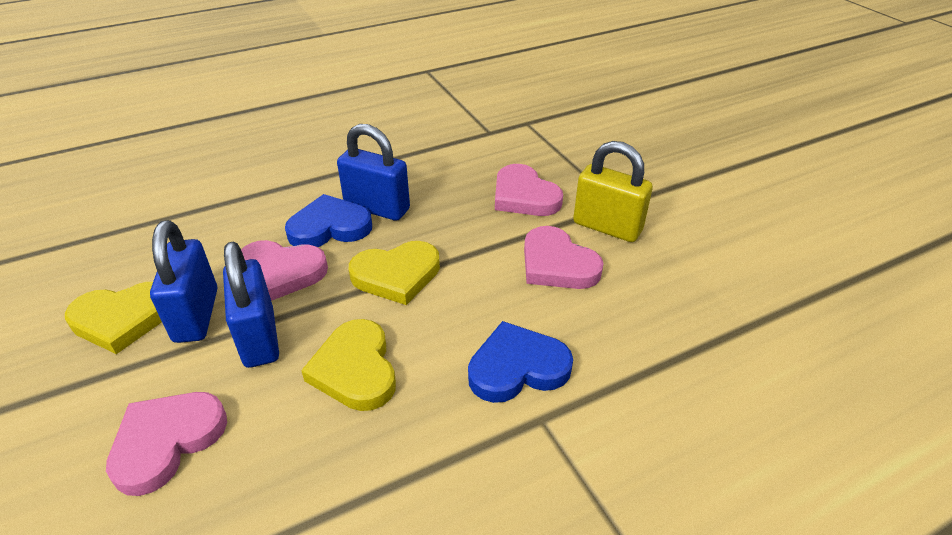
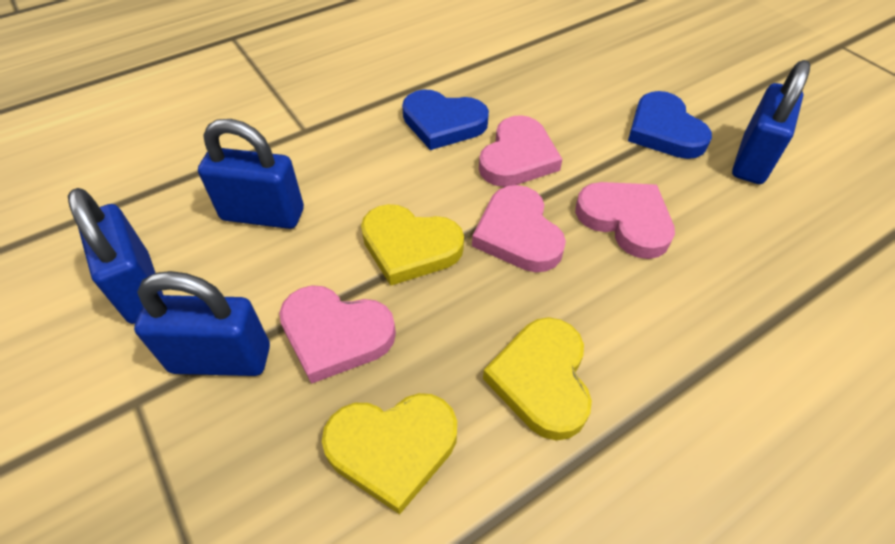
blue padlock: [150,220,217,343] [223,242,279,368] [337,124,410,221] = 3 -> [68,188,163,324] [134,271,270,376] [198,119,304,229] [732,60,811,184] = 4
yellow padlock: [573,141,653,242] = 1 -> none = 0

